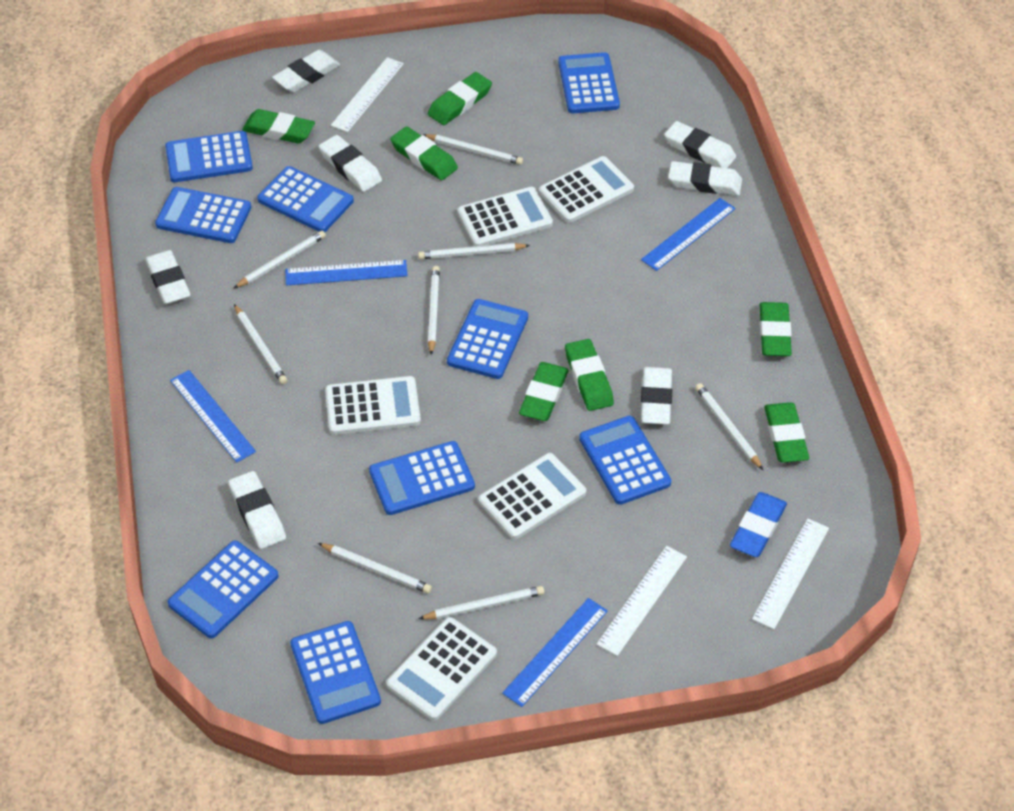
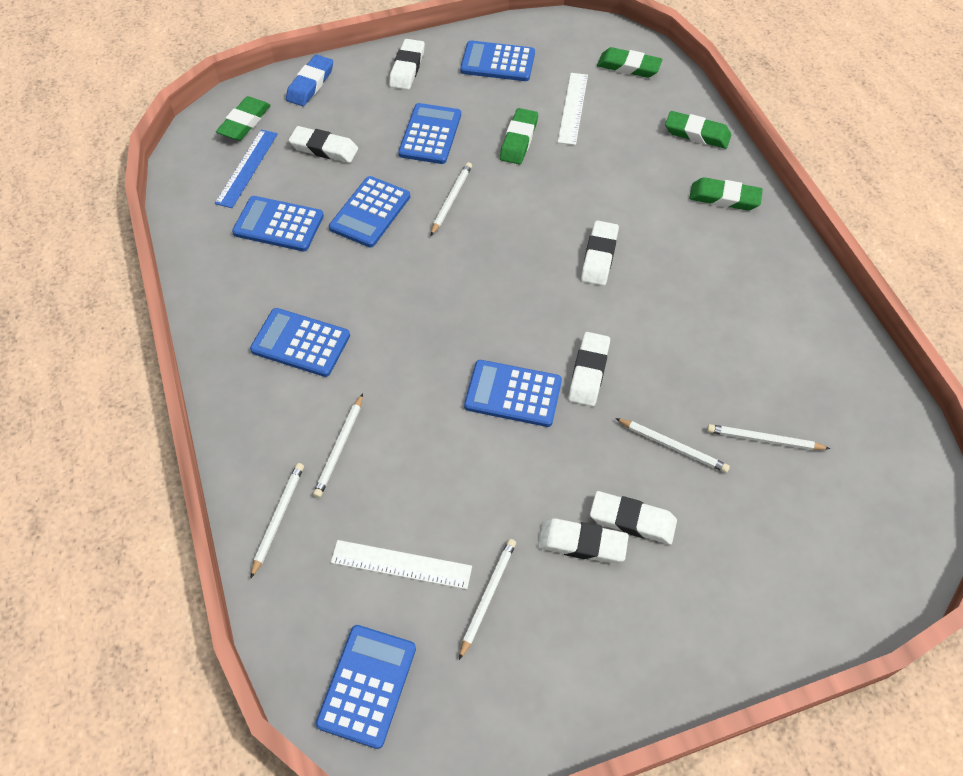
blue calculator: [155,187,251,243] [165,131,253,182] [168,541,278,638] [257,166,354,232] [290,621,381,724] [369,441,475,515] [447,299,528,379] [558,52,620,113] [579,416,671,505] = 9 -> [232,196,324,251] [250,308,350,377] [316,625,416,749] [329,176,410,247] [398,103,461,164] [460,40,535,81] [464,360,562,427] = 7
blue ruler: [170,370,256,463] [285,260,408,286] [502,598,608,707] [641,198,736,271] = 4 -> [215,129,278,208] = 1
green eraser: [242,109,315,144] [390,126,458,181] [428,72,492,125] [519,362,569,421] [565,339,614,411] [759,302,792,356] [764,402,809,463] = 7 -> [216,96,271,141] [500,108,538,164] [597,47,662,78] [665,111,731,149] [689,177,763,211] = 5
white calculator: [325,376,421,435] [386,617,497,721] [457,187,553,246] [478,453,586,540] [539,156,634,223] = 5 -> none = 0
white eraser: [145,250,191,304] [228,471,286,549] [272,50,340,93] [319,135,382,192] [641,367,672,425] [664,121,736,168] [668,161,742,196] = 7 -> [288,126,358,163] [389,39,425,90] [538,518,629,563] [568,332,610,406] [581,220,619,286] [590,491,677,545] = 6
white pencil: [234,231,326,288] [234,304,288,384] [318,543,432,594] [418,243,530,259] [418,586,544,619] [423,134,523,165] [428,266,440,355] [695,383,763,470] = 8 -> [250,463,304,579] [313,393,363,498] [431,162,472,236] [459,539,516,660] [615,418,730,473] [707,424,830,450] = 6
white ruler: [331,57,404,132] [596,546,687,656] [752,519,829,629] = 3 -> [331,540,472,589] [558,73,588,145] = 2

